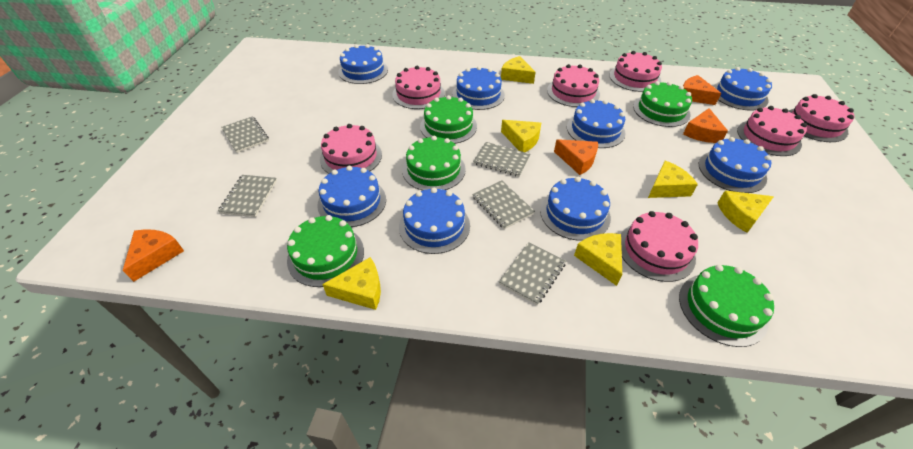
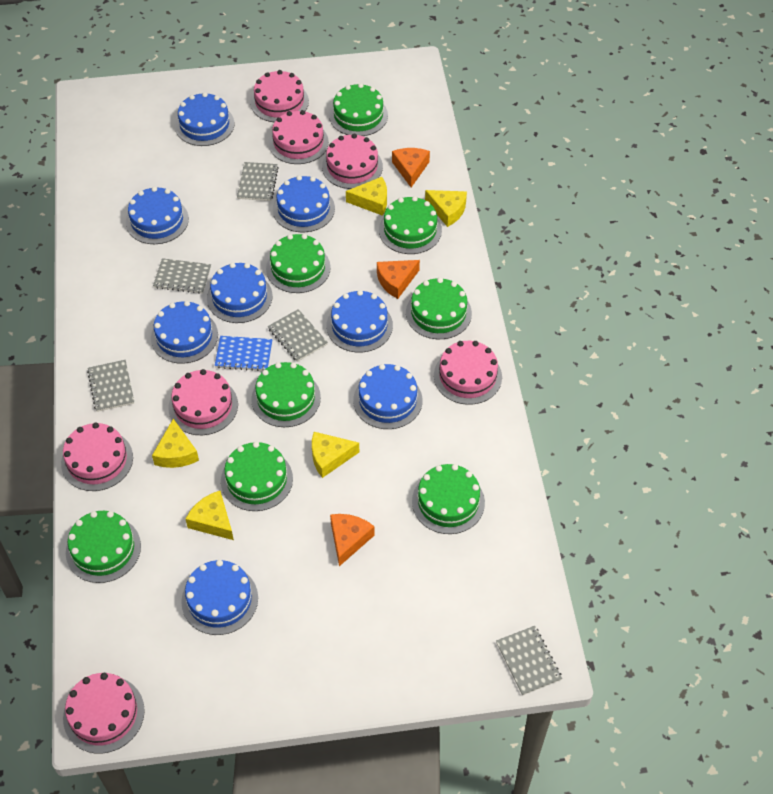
blue notebook: none = 0 -> [215,336,273,371] = 1
green cake: [287,215,364,287] [402,136,466,191] [420,95,477,144] [633,81,692,127] [679,265,774,347] = 5 -> [66,511,141,583] [221,442,293,511] [251,362,321,427] [266,234,331,293] [329,83,388,136] [379,196,442,254] [406,278,472,339] [412,464,485,534] = 8
orange cheese: [123,229,184,282] [554,139,598,175] [683,75,721,105] [683,108,728,143] = 4 -> [330,514,375,566] [377,260,420,299] [392,148,430,187] = 3
yellow cheese: [322,257,381,310] [501,56,536,84] [501,120,541,152] [574,233,622,286] [648,161,698,198] [717,191,774,233] = 6 -> [152,419,199,468] [186,491,234,540] [312,432,359,478] [346,177,387,216] [425,190,467,227] = 5

